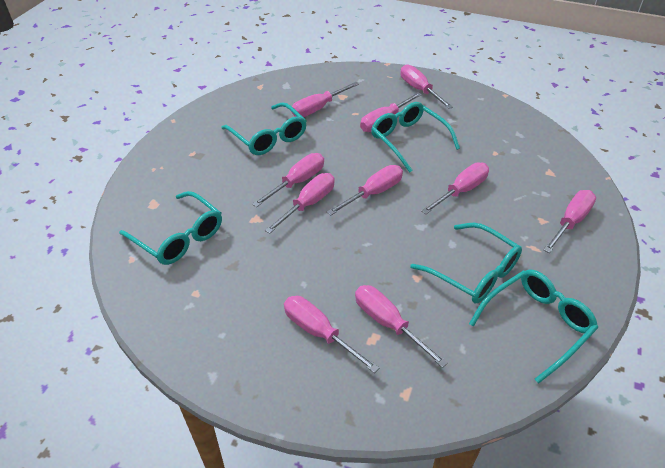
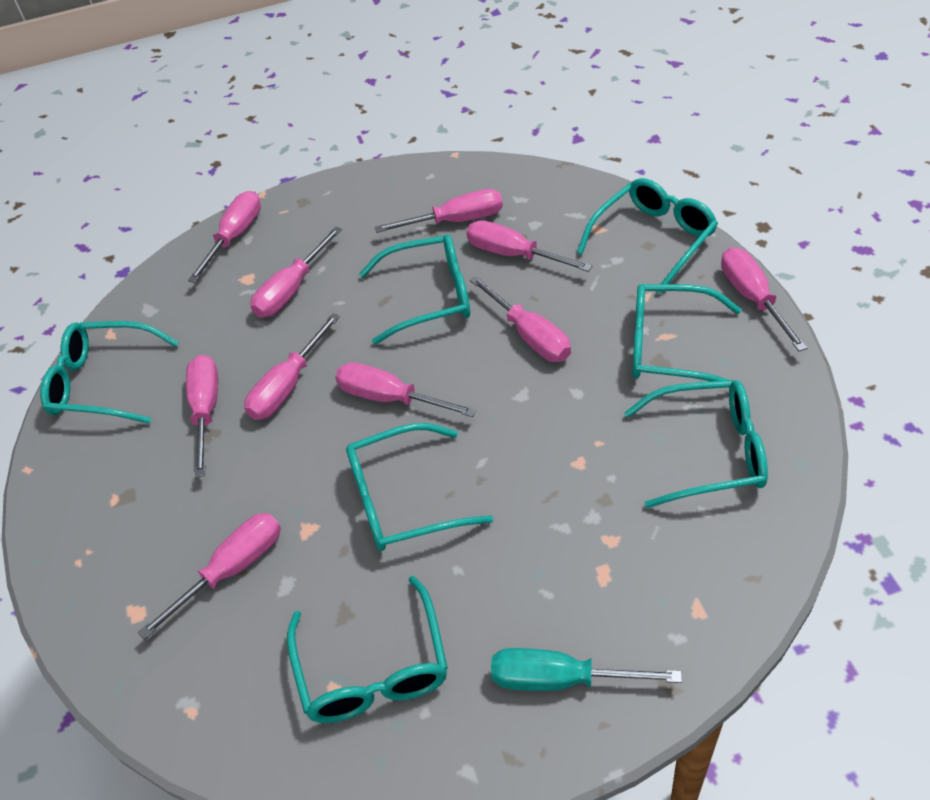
turquoise glasses: [119,191,222,265] [221,102,307,155] [371,102,460,173] [410,223,522,304] [469,270,598,384] = 5 -> [40,321,179,424] [287,576,448,723] [346,423,493,551] [359,234,470,345] [577,178,718,294] [624,380,768,508] [632,284,741,388] = 7
turquoise screwdriver: none = 0 -> [491,648,682,691] = 1

